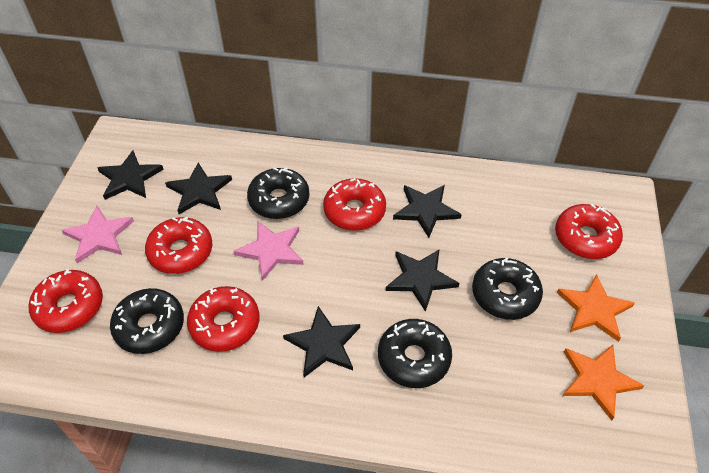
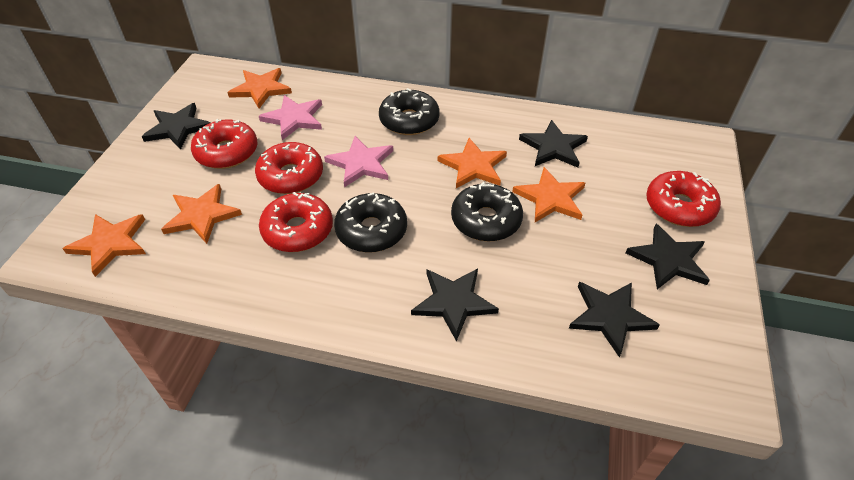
black donut: [110,288,184,354] [247,167,309,219] [378,319,452,388] [472,257,543,320] = 4 -> [334,193,407,253] [379,88,439,135] [451,182,523,242] = 3
orange star: [557,274,635,342] [562,345,645,421] = 2 -> [62,214,146,277] [161,184,242,244] [227,68,292,109] [438,138,507,188] [512,167,585,222] = 5
red donut: [29,269,103,333] [145,217,212,274] [187,286,259,352] [323,178,386,231] [555,204,623,259] = 5 -> [191,119,257,169] [255,142,323,194] [259,192,333,252] [646,171,721,227] = 4

